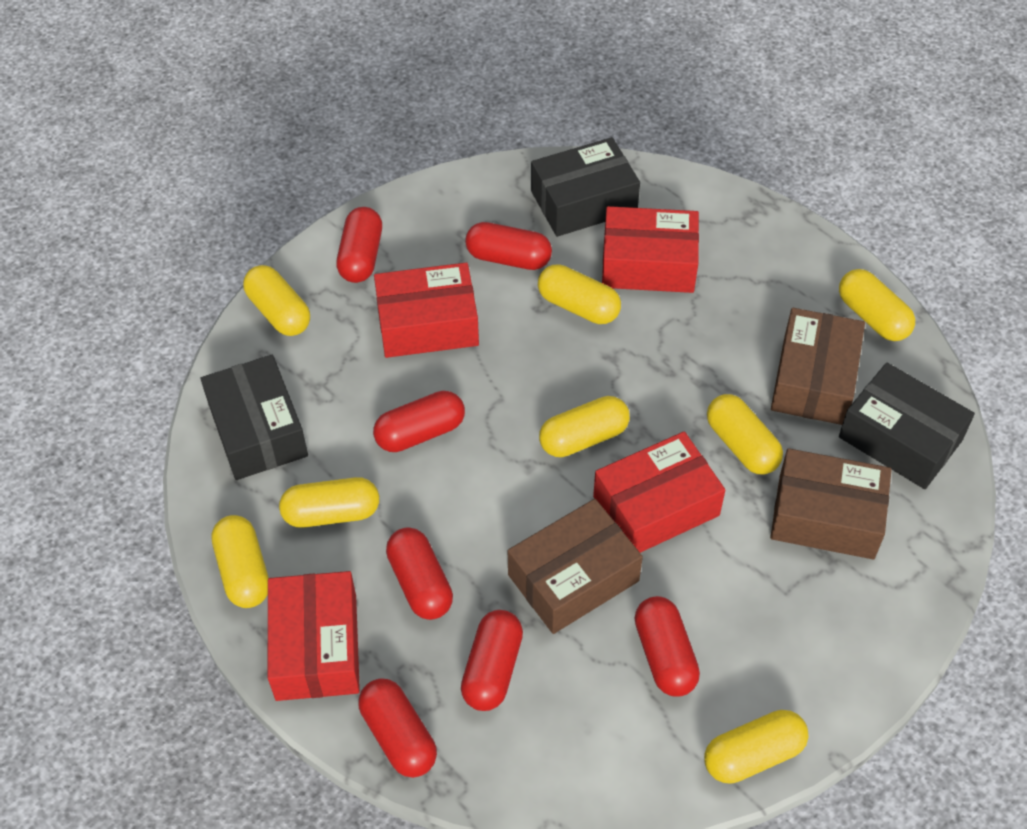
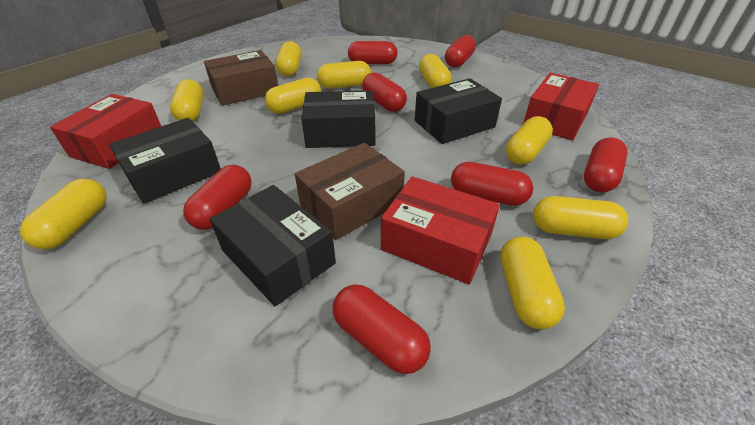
black box: [200,355,308,480] [531,137,640,237] [839,363,975,489] = 3 -> [109,118,221,204] [210,185,336,306] [301,90,375,148] [415,78,502,144] = 4
brown box: [508,499,643,634] [770,448,892,559] [771,308,865,425] = 3 -> [204,50,278,106] [295,143,405,240] = 2
red box: [268,571,360,701] [374,263,479,358] [593,431,725,553] [602,206,699,293] = 4 -> [50,94,161,169] [381,176,500,284] [523,73,599,140] = 3
yellow capsule: [211,515,269,608] [243,265,310,336] [279,477,379,528] [538,264,621,324] [539,396,630,457] [704,710,809,784] [707,394,783,474] [839,269,915,341] = 8 -> [20,179,107,249] [170,79,204,122] [265,77,321,114] [276,41,301,77] [317,61,371,89] [419,54,452,88] [500,237,565,329] [506,116,553,165] [533,196,628,239] = 9

